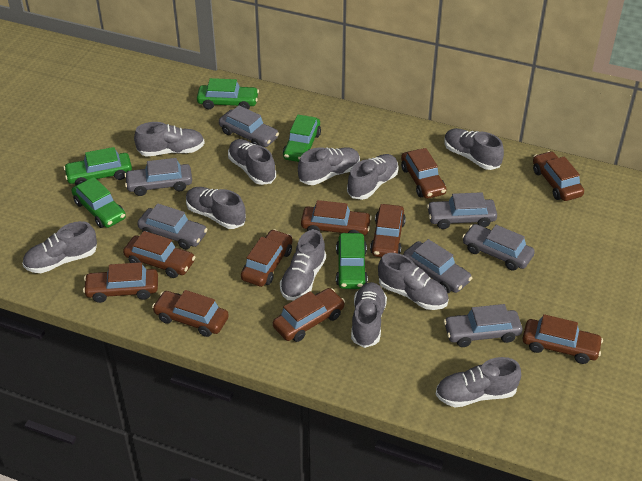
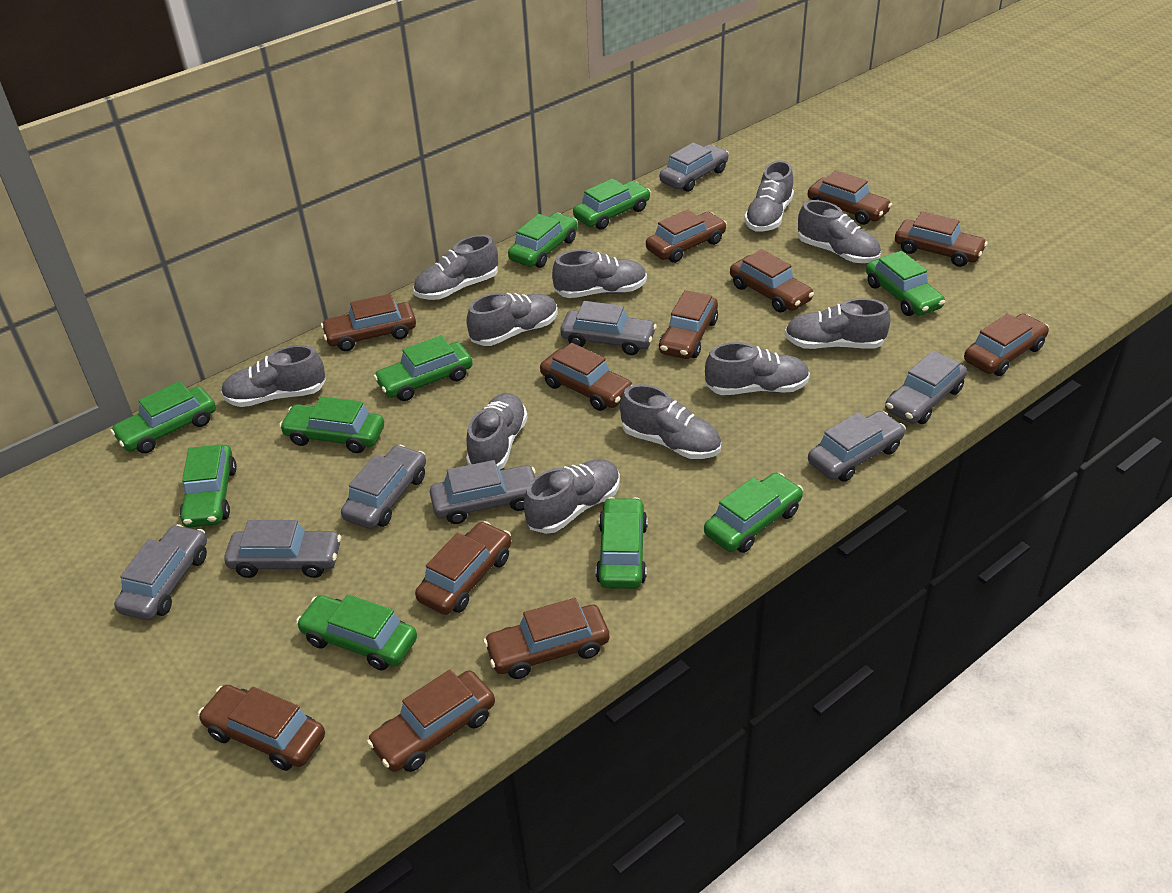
brown car: [83,262,158,303] [123,231,195,278] [152,290,229,337] [241,229,293,287] [273,288,345,342] [301,200,372,235] [370,204,406,257] [401,148,446,199] [522,314,603,364] [533,151,584,201] = 10 -> [198,685,325,771] [321,294,416,351] [367,670,495,772] [415,521,511,615] [483,598,609,679] [540,343,632,411] [646,209,727,263] [659,290,718,359] [730,249,814,313] [808,170,892,225] [895,211,987,267] [964,313,1049,376] = 12
green car: [63,147,132,185] [72,177,126,228] [197,78,259,110] [283,115,321,162] [336,233,368,289] = 5 -> [110,381,216,453] [179,445,237,527] [279,397,384,453] [296,594,417,670] [373,335,473,401] [508,213,578,268] [573,178,651,230] [596,497,648,589] [704,473,803,553] [866,251,945,316] = 10
grey car: [124,158,192,196] [137,203,208,250] [219,105,279,147] [403,239,472,293] [427,192,497,229] [444,304,523,347] [462,224,535,271] = 7 -> [114,524,207,620] [224,520,341,578] [341,445,426,529] [430,460,536,524] [560,301,657,355] [660,142,729,192] [808,411,906,482] [885,350,967,424] = 8

